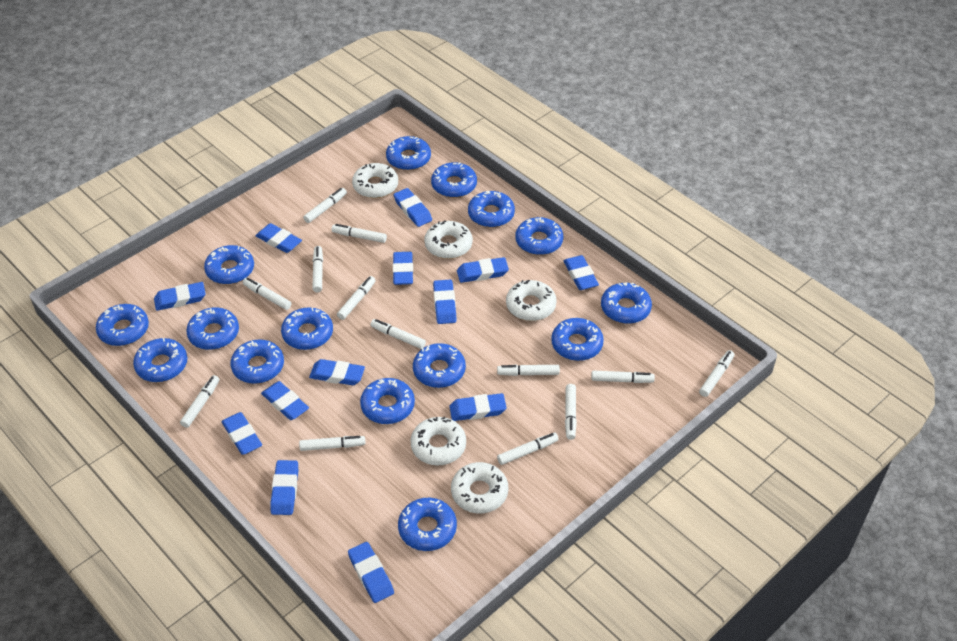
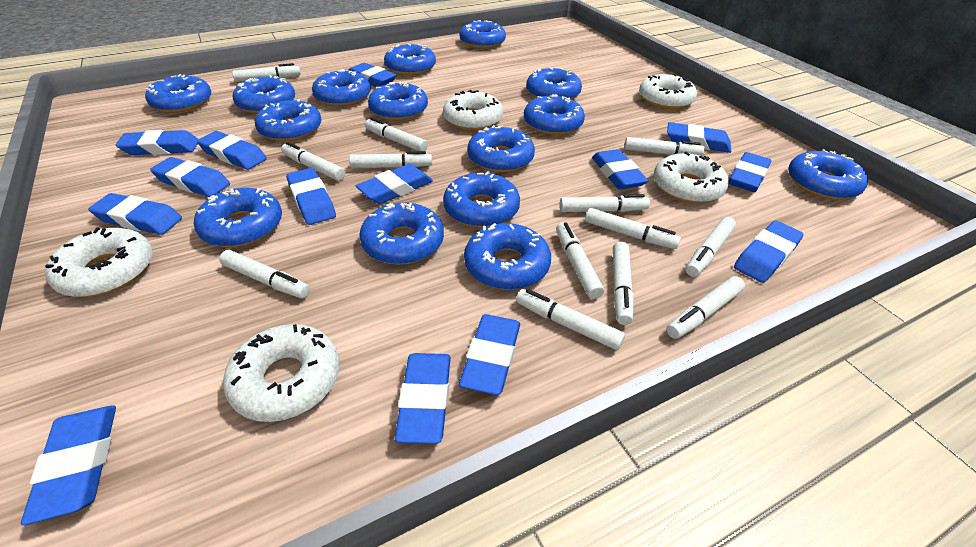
blue eraser: [154,282,206,311] [221,412,262,455] [256,223,302,253] [261,381,309,420] [270,460,298,515] [309,359,365,385] [348,542,394,603] [393,188,432,227] [393,252,413,285] [433,280,457,324] [449,393,507,421] [457,257,509,283] [564,255,599,290] = 13 -> [21,405,116,525] [88,193,182,235] [116,130,198,155] [150,157,230,197] [197,131,267,170] [286,168,336,225] [348,63,396,87] [356,164,433,204] [395,353,451,444] [459,314,520,395] [592,149,648,190] [667,122,731,153] [729,152,771,192] [734,220,804,283] = 14

